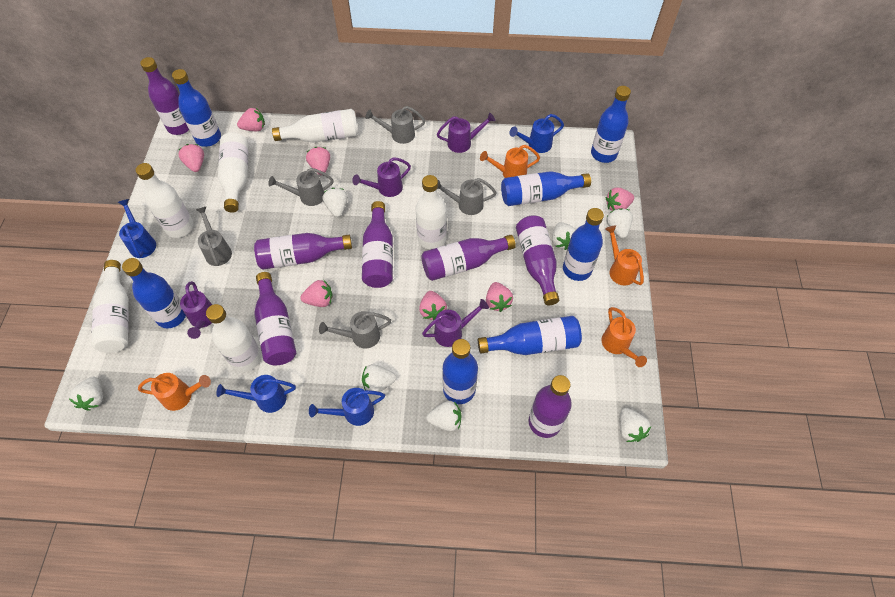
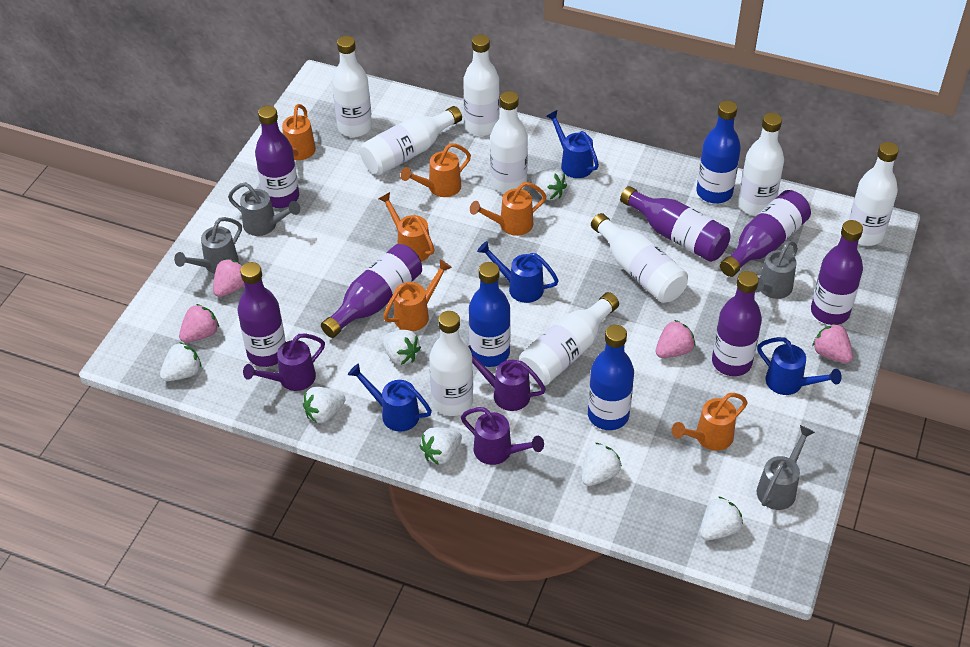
blue bottle: [122,258,186,328] [172,69,221,147] [442,339,478,404] [478,316,582,355] [501,171,591,206] [563,208,604,281] [591,86,631,163] = 7 -> [469,262,511,367] [588,325,634,430] [697,101,741,204] = 3
grey watering can: [196,206,232,266] [268,168,334,206] [319,311,391,349] [365,106,425,144] [437,178,497,215] = 5 -> [174,217,242,274] [228,182,300,236] [755,241,798,299] [757,425,815,510] = 4
orange watering can: [138,373,211,411] [480,145,540,178] [602,307,647,367] [605,225,644,286] = 4 -> [282,104,316,160] [378,192,435,262] [383,260,452,331] [401,143,471,197] [470,182,546,236] [671,393,748,451] = 6
pink strawberry: [178,144,204,172] [237,108,265,131] [300,280,333,307] [306,147,330,175] [419,291,447,320] [486,282,513,312] [605,188,634,211] = 7 -> [179,304,219,343] [213,259,244,297] [656,320,695,358] [812,323,853,363] = 4
purple watering can: [180,281,212,339] [352,157,411,197] [422,299,489,347] [437,113,495,153] = 4 -> [243,334,325,391] [461,407,544,465] [468,345,546,411] = 3
white bottle: [91,260,129,353] [136,163,194,238] [206,304,261,372] [218,133,248,213] [272,109,358,143] [416,175,447,249] = 6 -> [332,36,372,137] [360,106,462,175] [429,311,473,416] [463,34,500,136] [490,91,528,193] [519,292,619,386] [591,213,688,303] [738,113,784,216] [849,142,899,246] = 9

